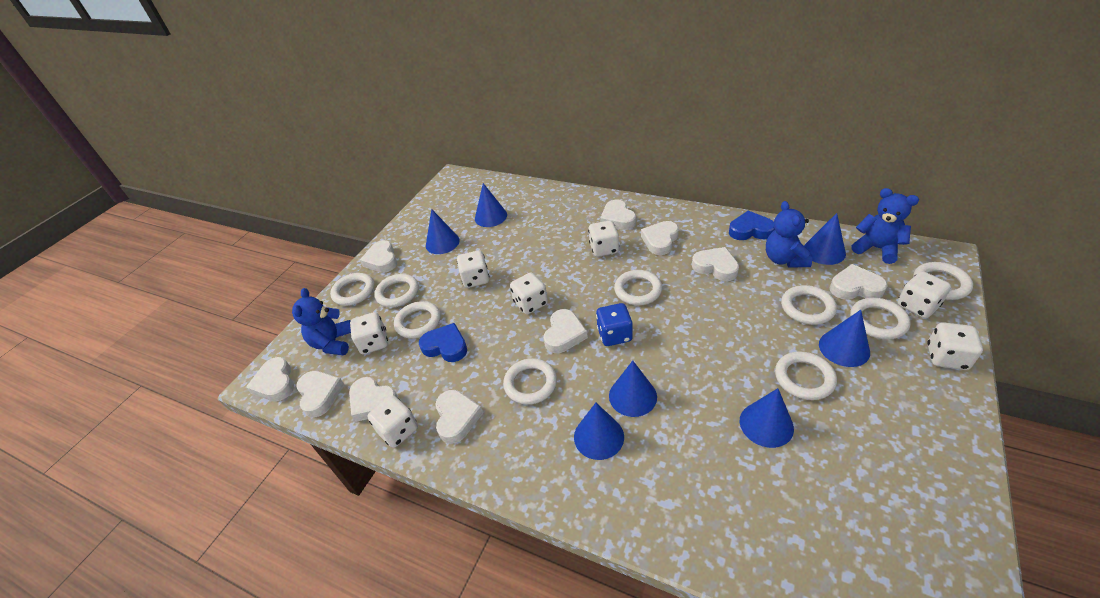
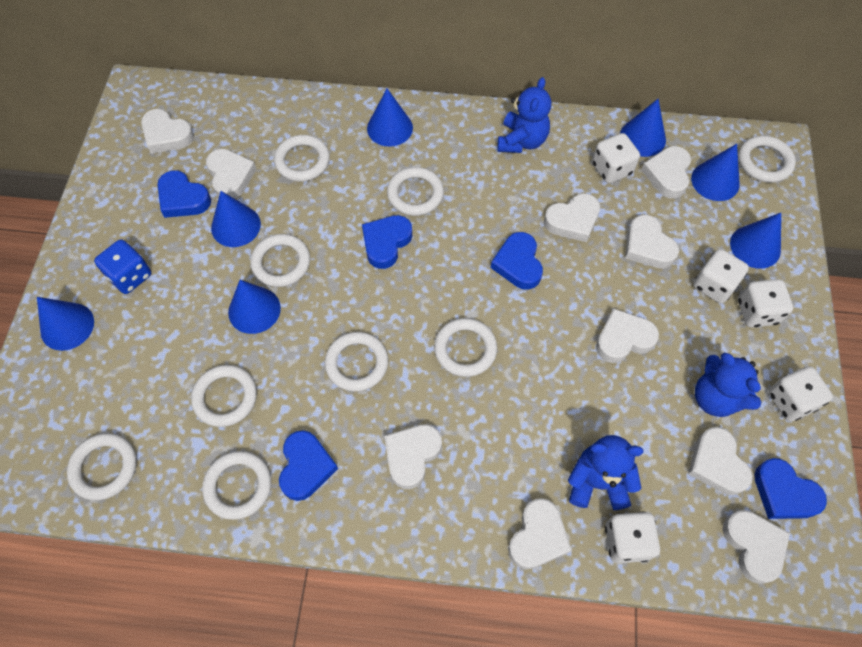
blue heart: [419,323,467,362] [729,211,775,240] = 2 -> [157,170,211,218] [279,430,338,501] [362,215,412,269] [491,232,543,290] [754,458,827,519] = 5
white dice: [350,312,388,354] [367,396,418,448] [457,250,489,288] [510,272,548,314] [588,220,619,257] [898,271,951,318] [927,322,983,370] = 7 -> [592,133,640,183] [605,512,660,563] [693,249,749,304] [738,279,793,328] [768,366,833,421] = 5

